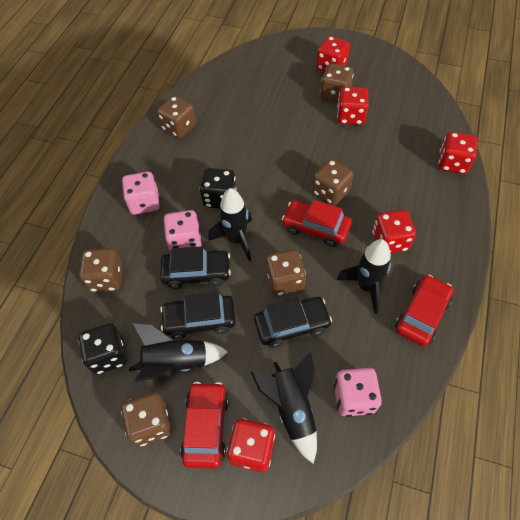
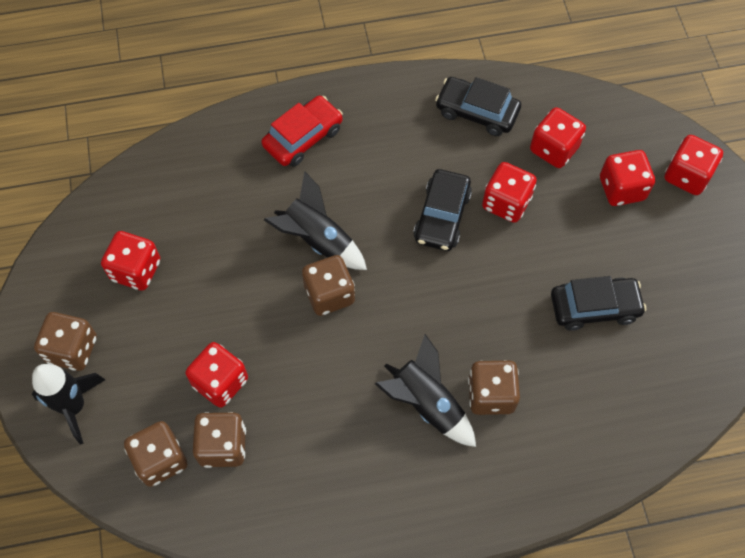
black dice: [79,323,128,374] [200,168,237,209] = 2 -> none = 0
black rocket: [129,323,228,382] [208,188,252,261] [251,351,317,464] [337,239,391,314] = 4 -> [32,364,105,445] [264,171,367,270] [375,334,476,447] = 3
brown dice: [79,248,123,292] [121,392,172,446] [157,96,196,138] [266,249,306,296] [312,159,354,205] [320,63,354,102] = 6 -> [34,312,97,371] [124,421,187,487] [193,412,246,468] [302,255,355,316] [468,360,520,415] = 5
pink dice: [122,172,160,215] [164,210,202,252] [334,368,382,417] = 3 -> none = 0
red car: [180,382,229,469] [282,200,352,247] [395,275,453,347] = 3 -> [261,96,343,167] = 1
red dice: [226,418,275,473] [316,36,350,72] [337,87,369,125] [372,210,416,253] [438,132,477,174] = 5 -> [101,231,160,291] [185,342,248,408] [482,162,537,223] [530,107,586,168] [600,150,655,206] [665,135,723,195] = 6

